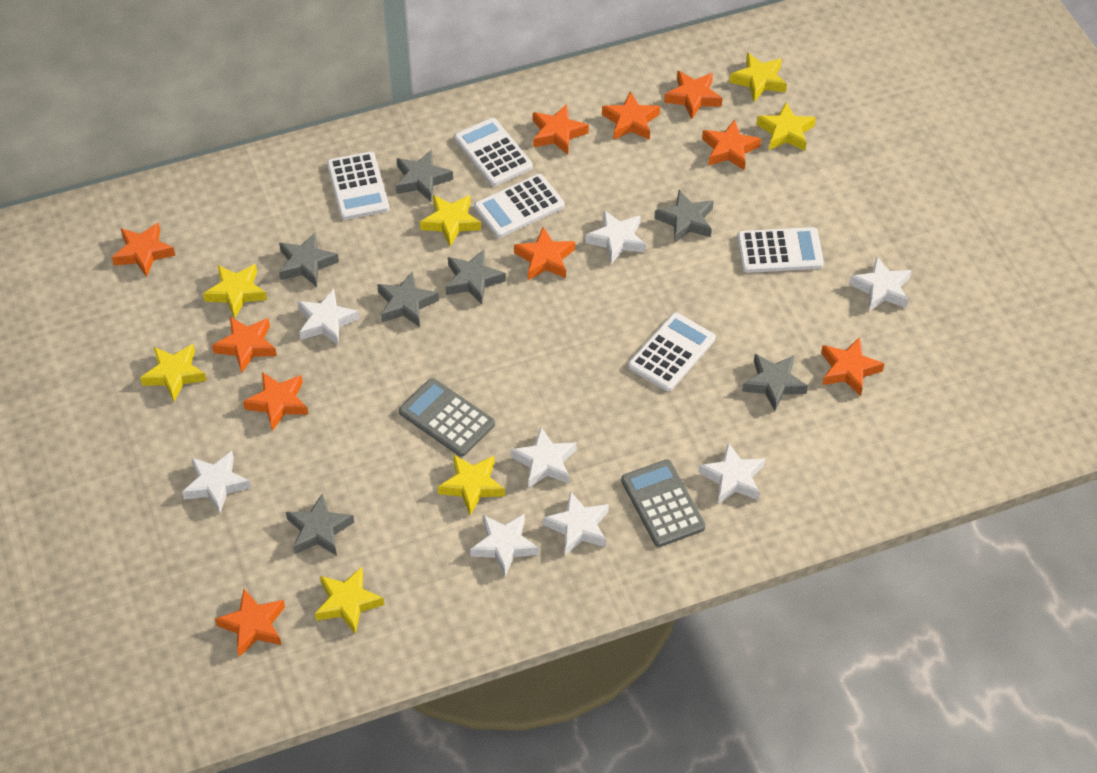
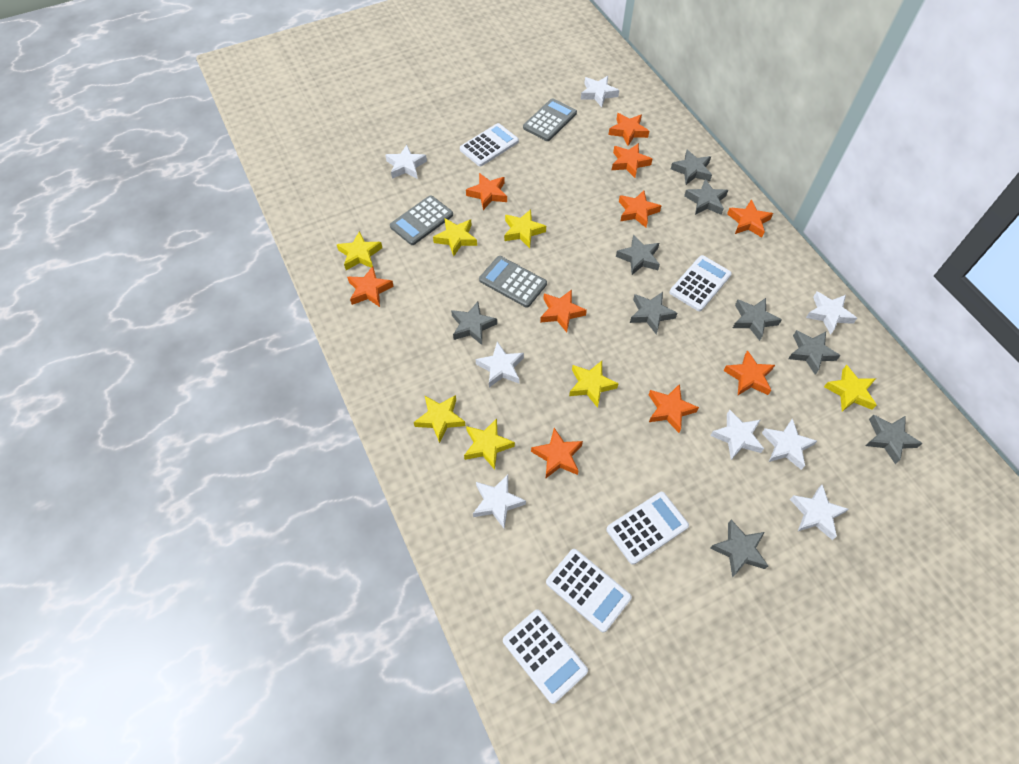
grey calculator: [399,378,495,457] [621,459,706,547] = 2 -> [390,195,453,245] [479,256,547,308] [523,98,577,141] = 3
grey star: [279,232,339,287] [286,493,354,556] [377,271,439,327] [396,150,453,202] [446,249,506,305] [654,190,714,243] [742,354,808,411] = 7 -> [451,302,497,345] [616,235,660,275] [630,292,677,334] [671,150,712,185] [684,179,728,215] [710,520,768,577] [733,298,782,341] [788,330,841,375] [866,414,923,464] = 9

